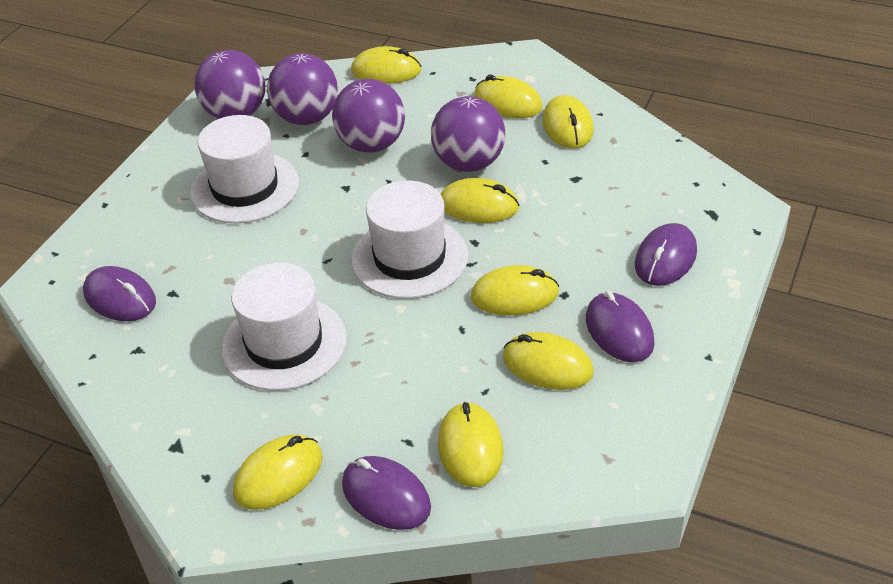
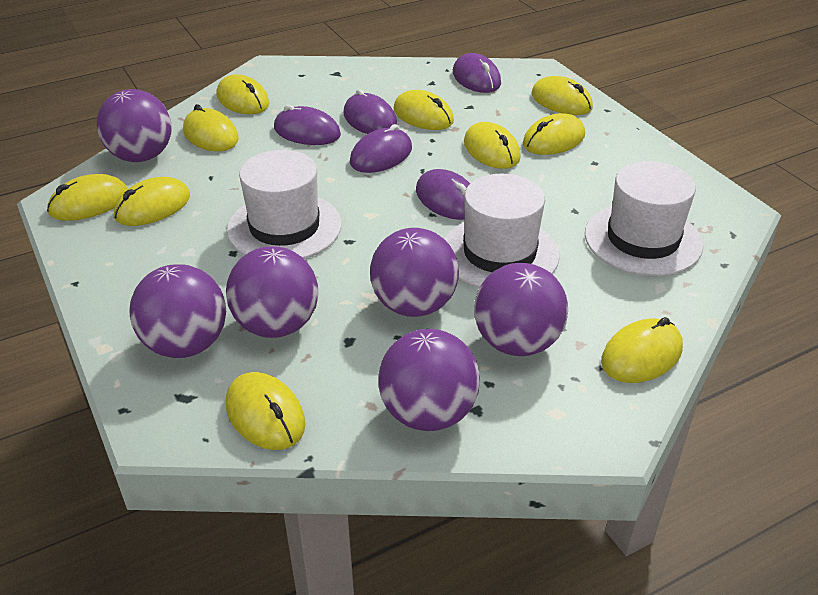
purple ball: [194,50,265,119] [267,53,338,125] [332,79,405,153] [431,96,506,172] = 4 -> [97,89,172,162] [129,264,226,358] [226,246,318,338] [370,228,459,317] [378,329,480,431] [474,263,568,356] = 6
purple mouse: [83,266,156,321] [342,456,431,530] [586,291,655,362] [635,223,697,286] = 4 -> [274,105,341,145] [343,89,397,134] [349,124,412,173] [416,169,470,220] [453,53,501,93] = 5
yellow mouse: [233,434,323,510] [351,46,422,84] [438,402,504,487] [441,178,519,223] [471,265,559,316] [474,75,543,118] [503,332,594,390] [542,95,594,148] = 8 -> [47,174,128,221] [114,177,190,226] [183,104,239,151] [217,74,269,114] [226,372,306,450] [394,90,454,130] [464,122,521,169] [523,113,585,155] [531,76,593,115] [601,317,683,383] = 10

